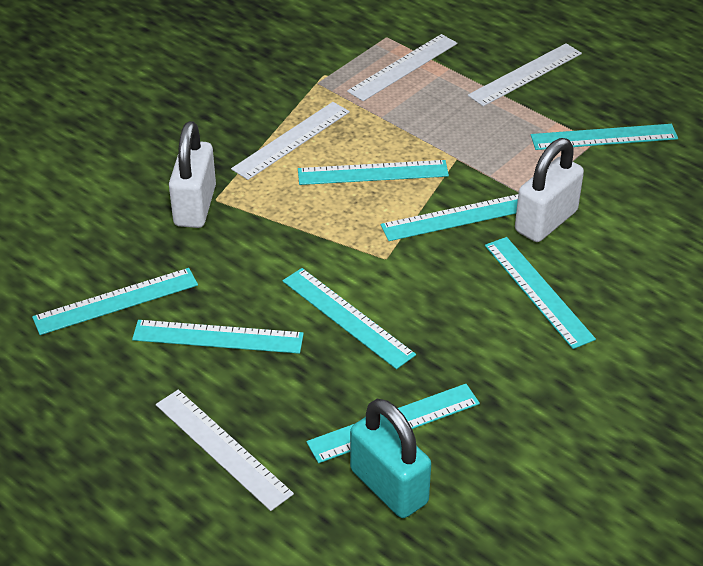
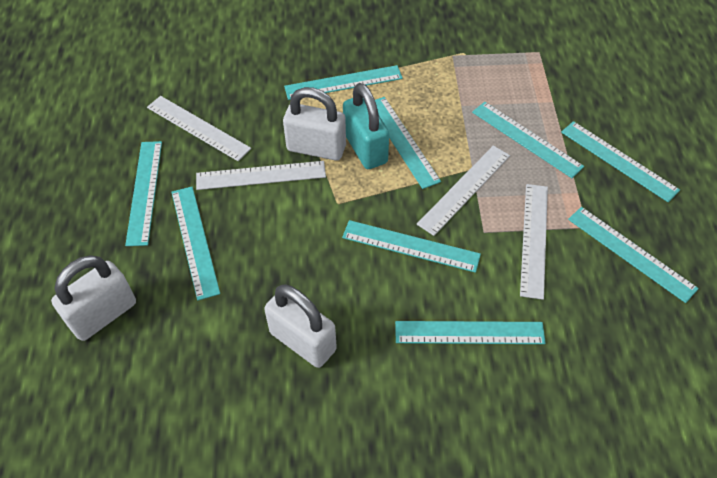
turquoise ruler: [32,268,198,335] [132,320,304,354] [282,268,416,369] [298,160,449,185] [306,384,480,463] [380,194,518,241] [485,237,596,349] [531,124,678,150] = 8 -> [125,141,162,246] [171,187,220,300] [284,65,403,100] [342,220,481,273] [375,97,441,189] [395,321,546,344] [472,102,584,178] [561,121,680,202] [568,207,699,303] = 9
white padlock: [169,121,216,228] [515,138,584,242] = 2 -> [51,255,136,341] [264,284,337,368] [283,87,346,161] = 3

